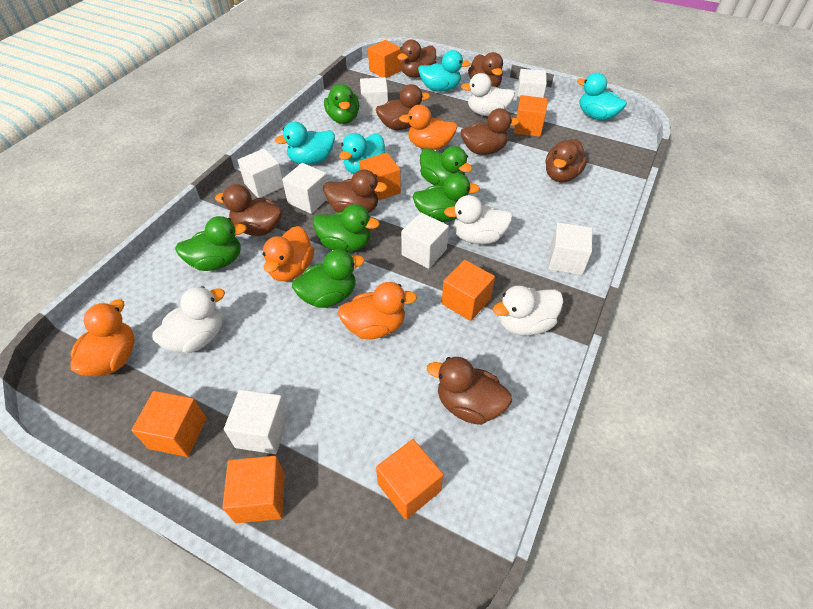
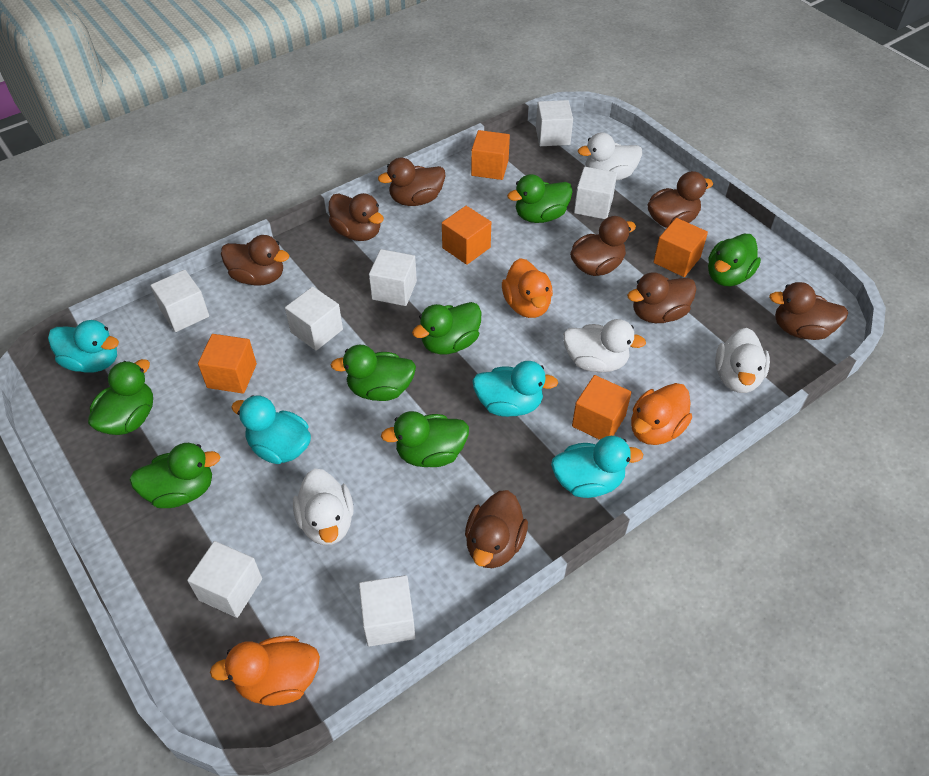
green duck: [175,216,247,271] [292,249,365,308] [313,204,380,252] [324,84,359,124] [413,173,480,222] [420,146,472,185] = 6 -> [88,359,153,435] [130,443,220,508] [331,345,416,401] [381,411,469,467] [412,302,482,354] [507,174,573,223] [708,234,761,286] = 7
orange cube: [131,391,206,457] [222,456,285,523] [360,153,401,200] [368,40,402,78] [376,439,443,520] [442,260,495,321] [514,95,548,137] = 7 -> [198,334,257,394] [442,206,491,265] [471,130,510,180] [572,375,631,440] [653,218,708,277] = 5
orange duck: [70,300,134,377] [263,226,314,281] [338,282,417,339] [399,105,458,150] = 4 -> [210,636,320,706] [502,258,553,318] [631,383,692,445] = 3

